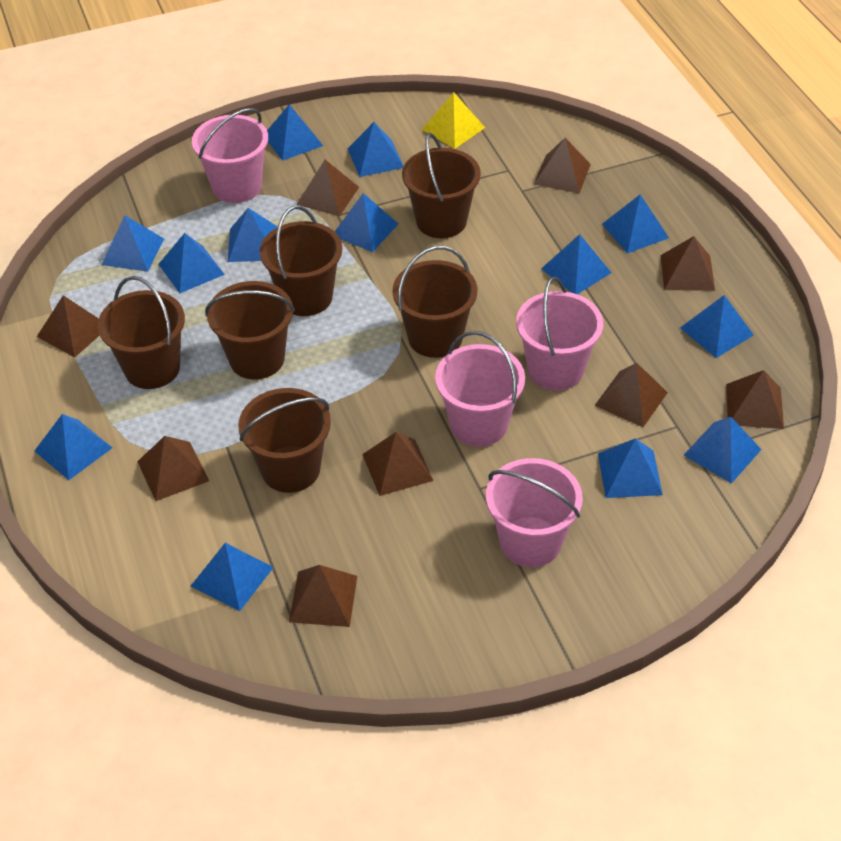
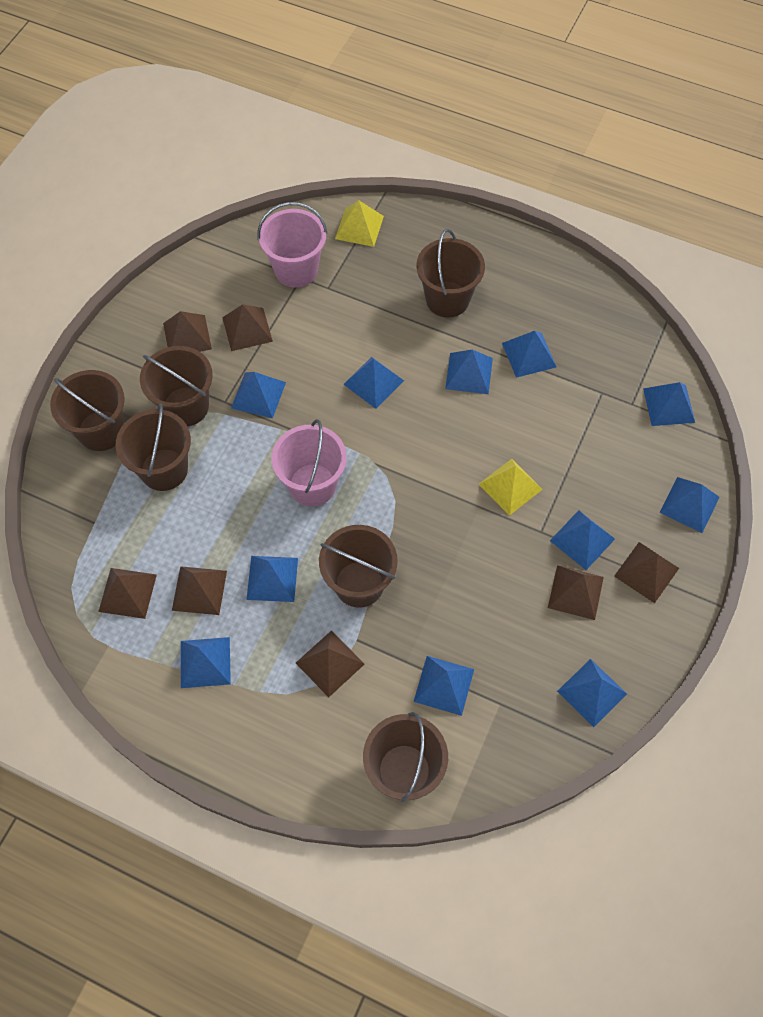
blue pyramid: [34,414,112,480] [101,215,164,272] [158,233,225,293] [191,543,274,611] [228,208,278,262] [267,104,323,161] [335,193,398,252] [348,122,404,177] [541,234,612,294] [598,438,663,498] [602,194,669,253] [680,295,754,358] [683,417,762,484] = 13 -> [181,637,231,688] [231,372,286,418] [246,556,298,602] [343,357,404,409] [414,656,474,716] [445,349,493,394] [502,331,556,378] [550,510,615,570] [557,659,627,727] [643,382,695,426] [659,477,720,533] = 11
brown pyramid: [37,295,100,358] [137,436,209,501] [289,565,357,627] [296,160,359,216] [362,432,434,496] [534,138,591,194] [594,363,668,427] [660,236,715,291] [726,370,784,429] = 9 -> [98,568,157,619] [163,311,212,352] [172,566,227,615] [222,304,273,351] [296,631,364,697] [548,565,604,620] [614,542,679,603] = 7
pink bucket: [192,108,268,203] [435,331,525,447] [486,458,583,567] [516,277,603,391] = 4 -> [258,202,327,288] [272,419,347,506] = 2
yellow pyramid: [421,92,485,149] = 1 -> [335,200,384,247] [479,459,543,516] = 2

